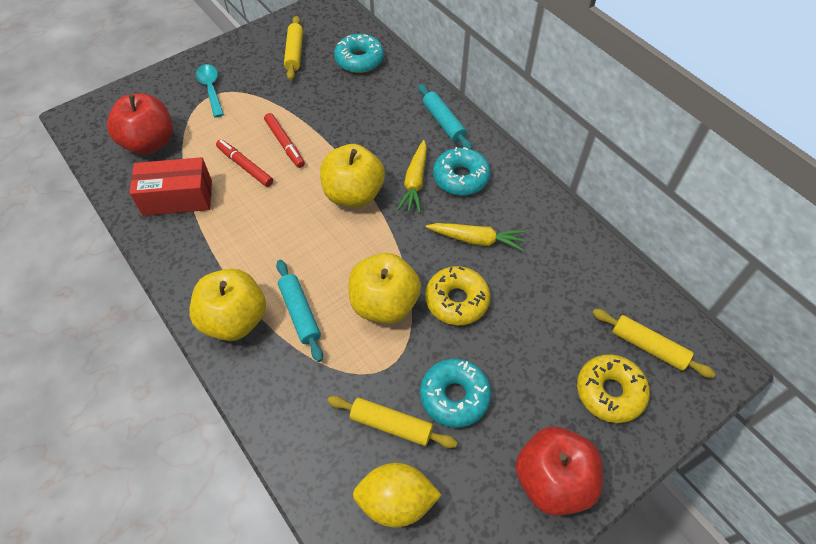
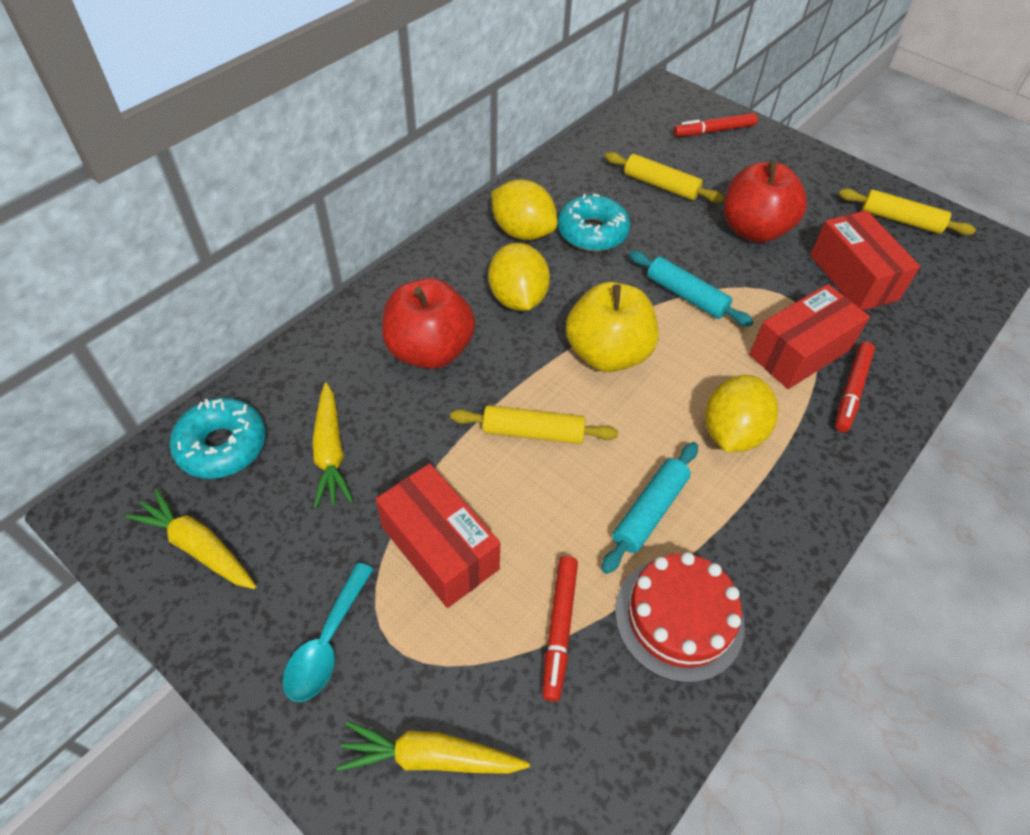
red box: [129,157,212,216] = 1 -> [375,463,500,608] [749,284,870,389] [810,210,920,310] = 3
red cake: none = 0 -> [615,552,745,683] = 1
red marker: [216,139,273,187] [264,113,305,168] = 2 -> [542,556,578,702] [674,113,758,137] [835,342,875,432] = 3
turquoise donut: [334,34,384,73] [420,359,491,428] [433,147,491,196] = 3 -> [170,398,266,479] [558,194,630,251] = 2
yellow apple: [189,269,266,341] [320,144,385,207] [348,253,421,324] = 3 -> [566,282,658,372] = 1
yellow carrot: [397,140,427,213] [426,223,525,251] = 2 -> [126,489,256,589] [312,382,353,508] [337,721,530,774] = 3
yellow donut: [425,266,490,326] [577,355,650,423] = 2 -> none = 0
yellow lemon: [353,463,441,528] = 1 -> [488,243,550,311] [491,179,557,240] [705,375,778,452] = 3

